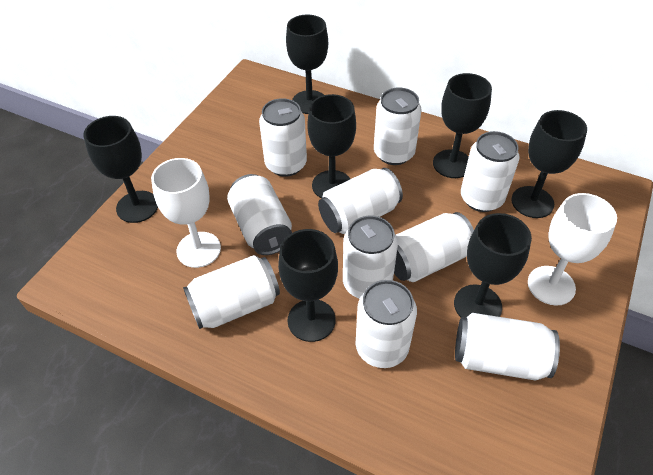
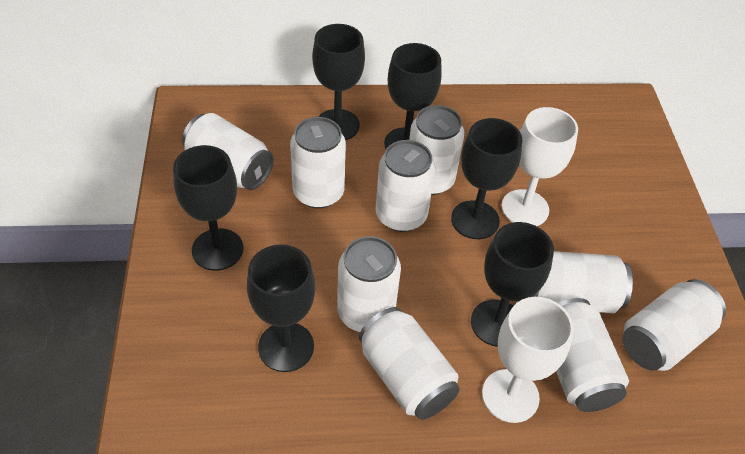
black goblet: [83,116,158,223] [278,229,338,342] [286,15,328,114] [308,94,356,199] [433,73,492,178] [454,213,532,317] [511,110,587,218] = 7 -> [173,145,243,271] [247,244,315,372] [312,24,365,140] [384,43,442,149] [451,118,523,239] [471,222,554,347] = 6
white can: [183,255,280,329] [227,174,292,255] [259,98,307,177] [318,168,403,234] [343,216,398,299] [356,280,417,368] [374,88,422,165] [394,212,474,282] [455,313,560,380] [461,131,520,212] = 10 -> [182,113,274,190] [290,117,346,209] [337,236,401,332] [359,307,460,420] [376,140,435,232] [409,105,464,195] [532,251,633,313] [556,298,629,412] [622,279,726,371] = 9

